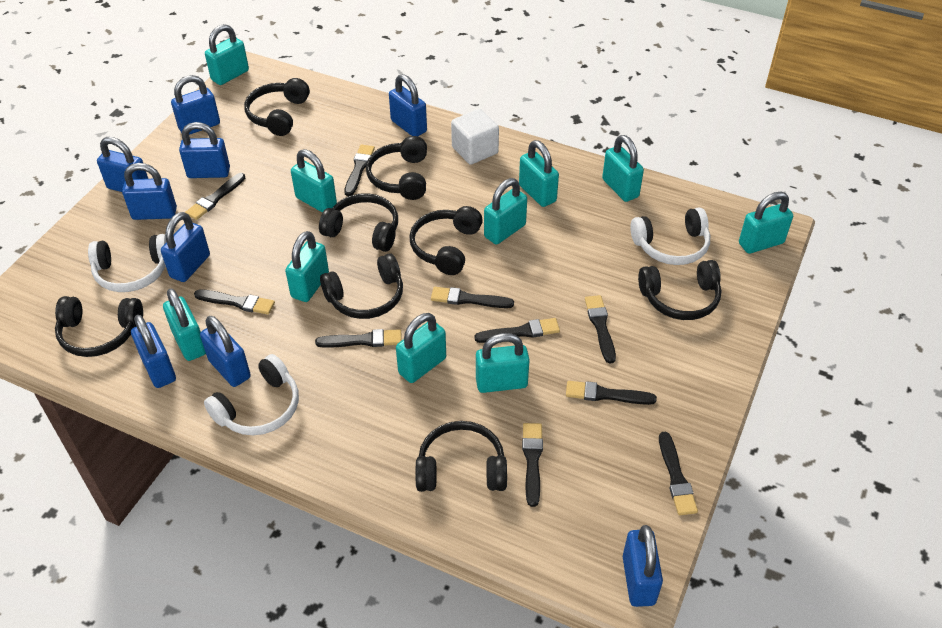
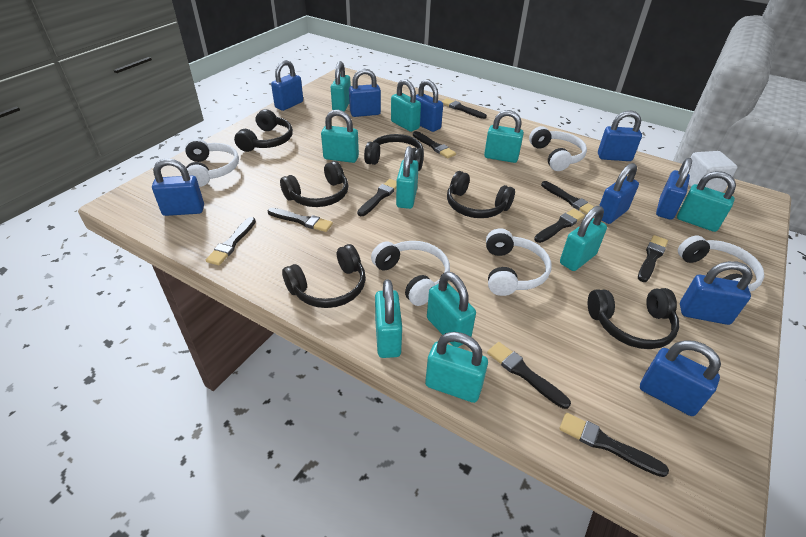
black headphones: [55,296,143,357] [244,78,310,136] [319,193,398,252] [320,253,403,319] [366,136,427,200] [409,206,483,275] [415,421,507,492] [638,260,721,320] = 8 -> [234,109,293,152] [280,161,348,207] [282,244,366,308] [364,134,424,171] [447,171,515,218] [588,288,680,349] = 6
white headphones: [88,234,166,292] [204,354,299,435] [630,207,710,265] = 3 -> [185,138,239,187] [371,241,450,306] [486,228,551,296] [529,126,587,171] [678,235,765,292] = 5

